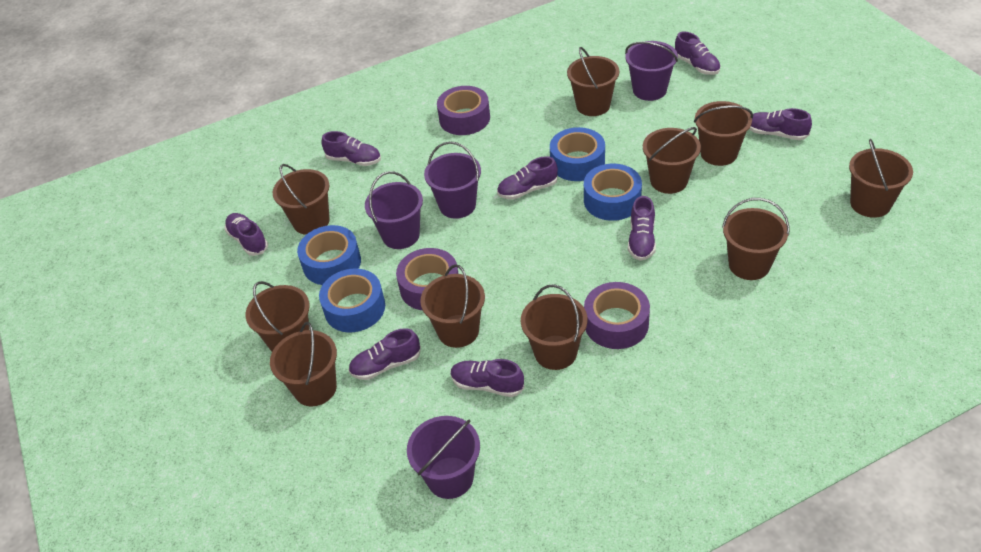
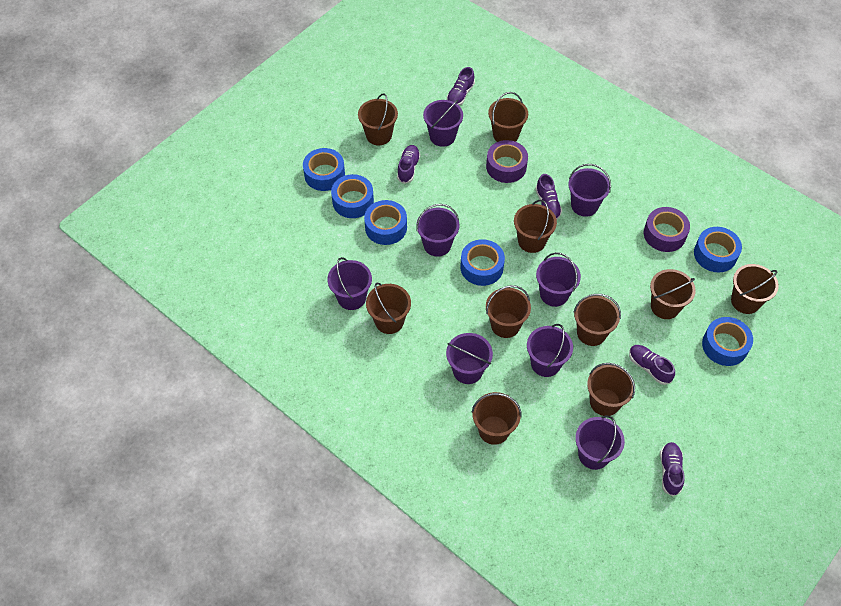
blue tape: [297,225,361,285] [319,268,385,332] [550,127,605,181] [584,164,642,221] = 4 -> [303,148,345,191] [331,174,374,218] [364,200,407,245] [460,239,505,286] [694,227,742,273] [702,317,753,366] = 6
purple bucket: [365,171,423,249] [407,416,480,499] [424,141,481,219] [625,41,678,101] = 4 -> [328,257,372,310] [416,204,459,257] [423,100,463,147] [446,333,493,384] [527,324,573,377] [536,252,581,307] [568,164,611,217] [575,415,625,470] = 8
purple shoe: [225,213,268,256] [321,131,381,166] [348,328,421,380] [451,359,525,397] [497,156,558,200] [628,196,656,261] [675,31,720,75] [749,108,812,140] = 8 -> [397,145,420,184] [447,67,475,106] [535,174,562,219] [629,345,675,385] [660,442,685,497] = 5
purple tape: [396,248,459,310] [437,86,490,135] [584,282,650,349] = 3 -> [486,140,528,183] [644,207,690,252] = 2

